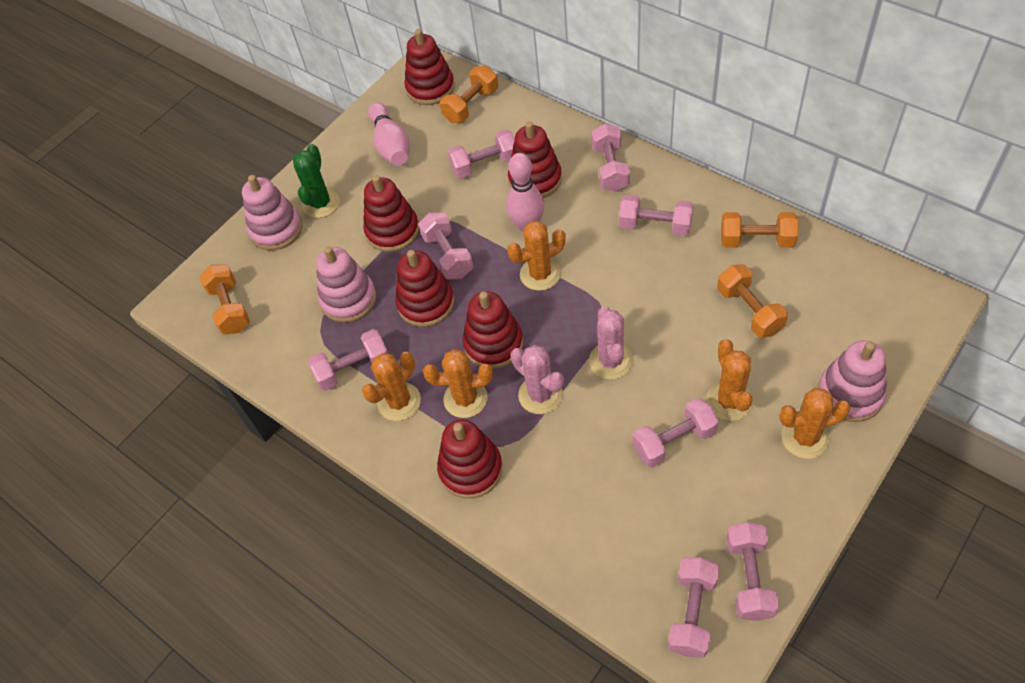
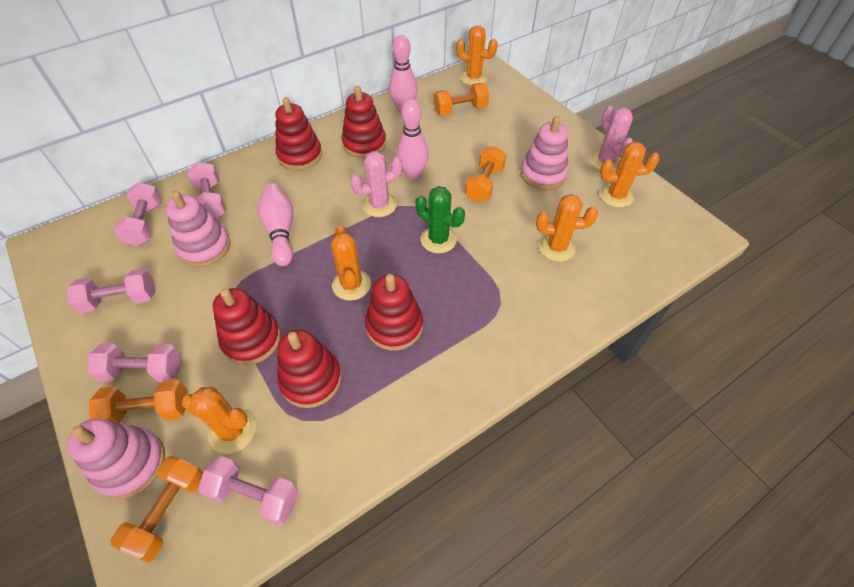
pink bowling pin: [368,102,410,166] [506,153,544,232] = 2 -> [258,183,293,266] [389,35,418,113] [397,99,429,180] = 3
pink dumbbell: [308,329,388,391] [418,212,473,279] [448,130,515,179] [592,123,630,192] [619,194,693,236] [632,398,719,468] [668,557,719,658] [726,522,779,621] = 8 -> [67,268,155,313] [87,343,181,382] [114,182,162,246] [187,162,226,219] [198,456,299,525] = 5
red stacking toy: [363,175,419,252] [395,250,454,327] [404,29,455,105] [437,419,503,499] [463,291,523,369] [508,121,562,198] = 6 -> [213,288,281,365] [275,97,322,170] [277,330,342,408] [342,86,386,158] [365,274,423,351] = 5

